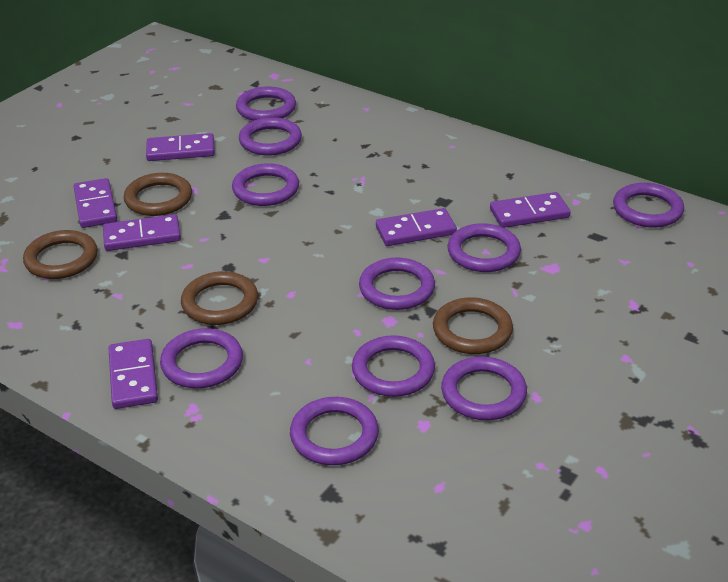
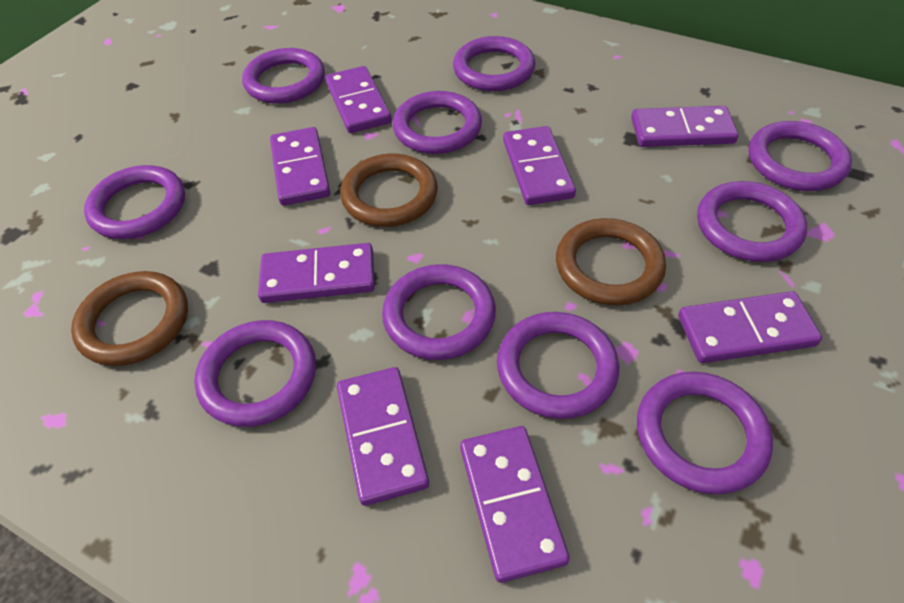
brown ring: [23,230,98,279] [124,173,192,216] [181,271,258,325] [433,297,513,354] = 4 -> [71,271,188,366] [340,153,438,227] [556,218,666,305] = 3
purple domino: [74,178,117,228] [103,214,181,251] [109,339,158,409] [146,133,215,161] [376,208,457,246] [490,192,571,228] = 6 -> [258,243,375,303] [270,127,330,206] [325,66,392,133] [337,367,429,506] [460,426,570,583] [503,126,576,205] [631,106,739,147] [678,291,822,363] = 8

